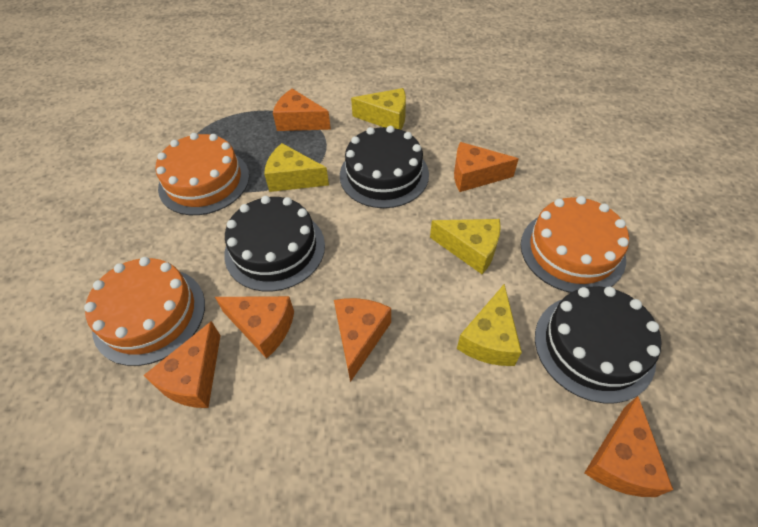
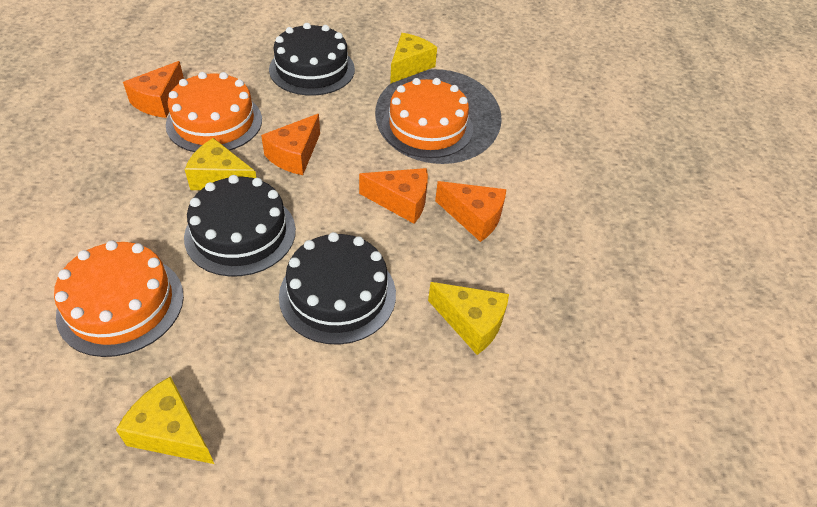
orange cheese: [143,321,221,408] [215,296,294,359] [273,88,331,131] [334,298,391,382] [454,142,518,192] [584,396,673,497] = 6 -> [123,61,184,118] [261,114,320,175] [359,168,428,224] [435,181,506,242] = 4

